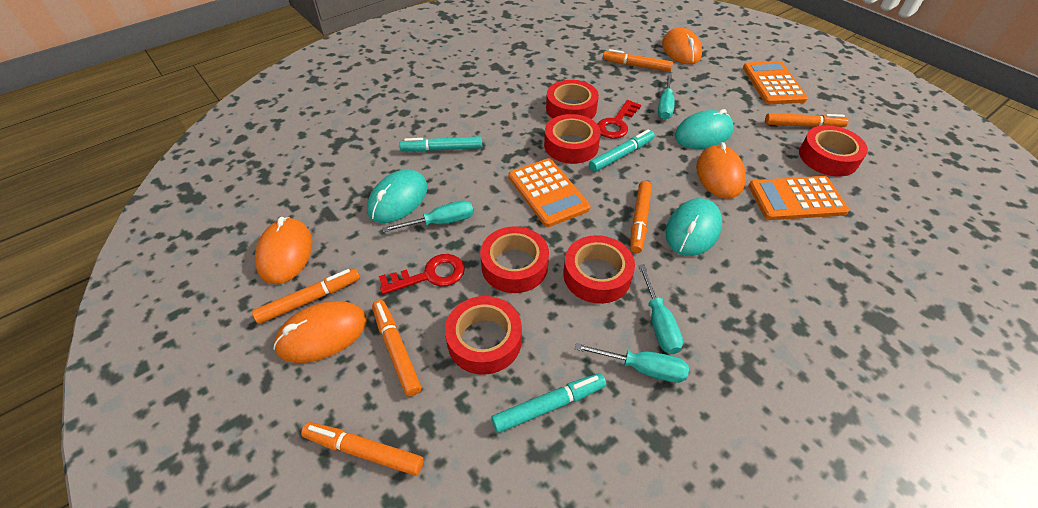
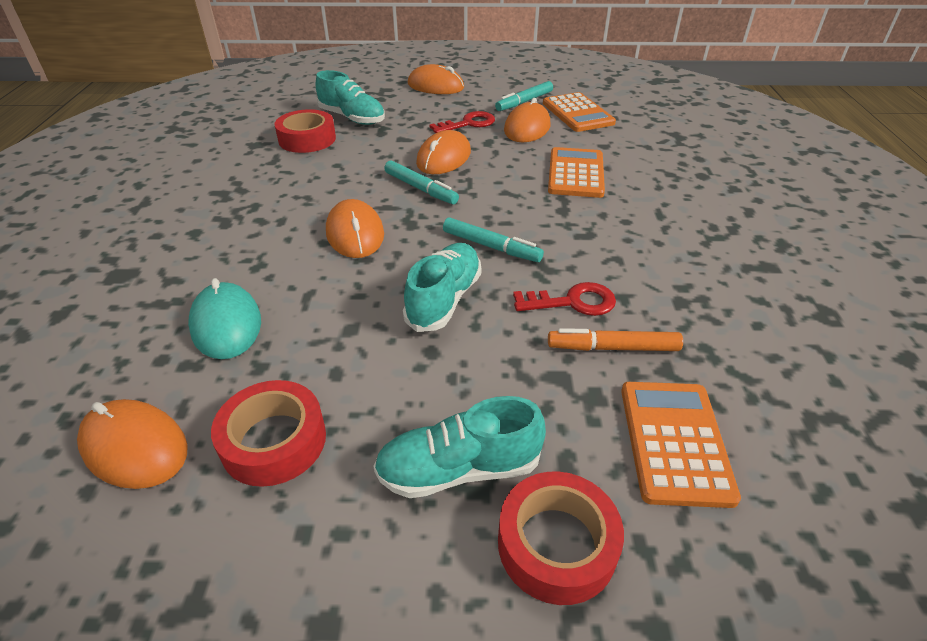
orange marker: [252,268,360,324] [301,422,424,476] [372,300,421,397] [603,49,673,72] [630,181,652,253] [765,113,849,127] = 6 -> [548,328,683,351] = 1
orange mouse: [255,217,312,284] [273,301,367,363] [662,28,702,64] [696,142,746,199] = 4 -> [77,399,188,489] [326,199,384,258] [408,64,464,94] [416,130,471,174] [504,98,550,142] = 5
red tape: [445,296,522,375] [480,226,549,293] [544,114,601,164] [546,80,599,119] [564,235,635,304] [799,125,868,176] = 6 -> [211,380,326,487] [274,109,336,153] [498,472,624,605] = 3
turquoise mouse: [367,170,428,223] [666,198,722,256] [675,109,734,149] = 3 -> [188,278,261,359] = 1
turquoise screwdriver: [382,201,473,232] [575,343,689,383] [638,264,683,354] [658,74,675,120] = 4 -> none = 0
turquoise shoe: none = 0 -> [316,70,385,125] [373,396,546,498] [403,243,481,332] = 3

